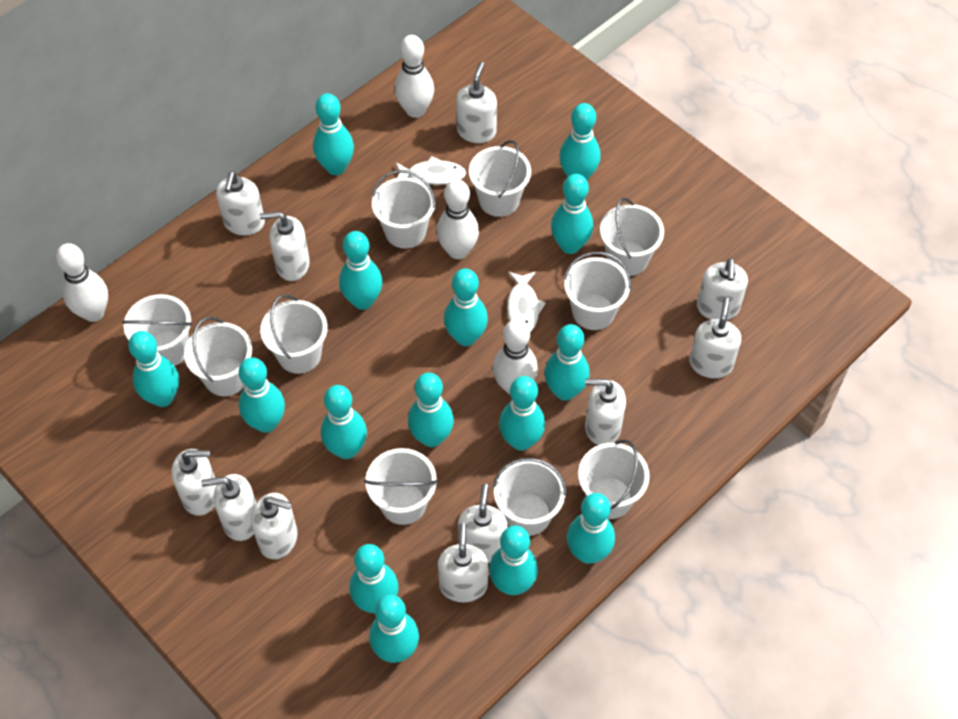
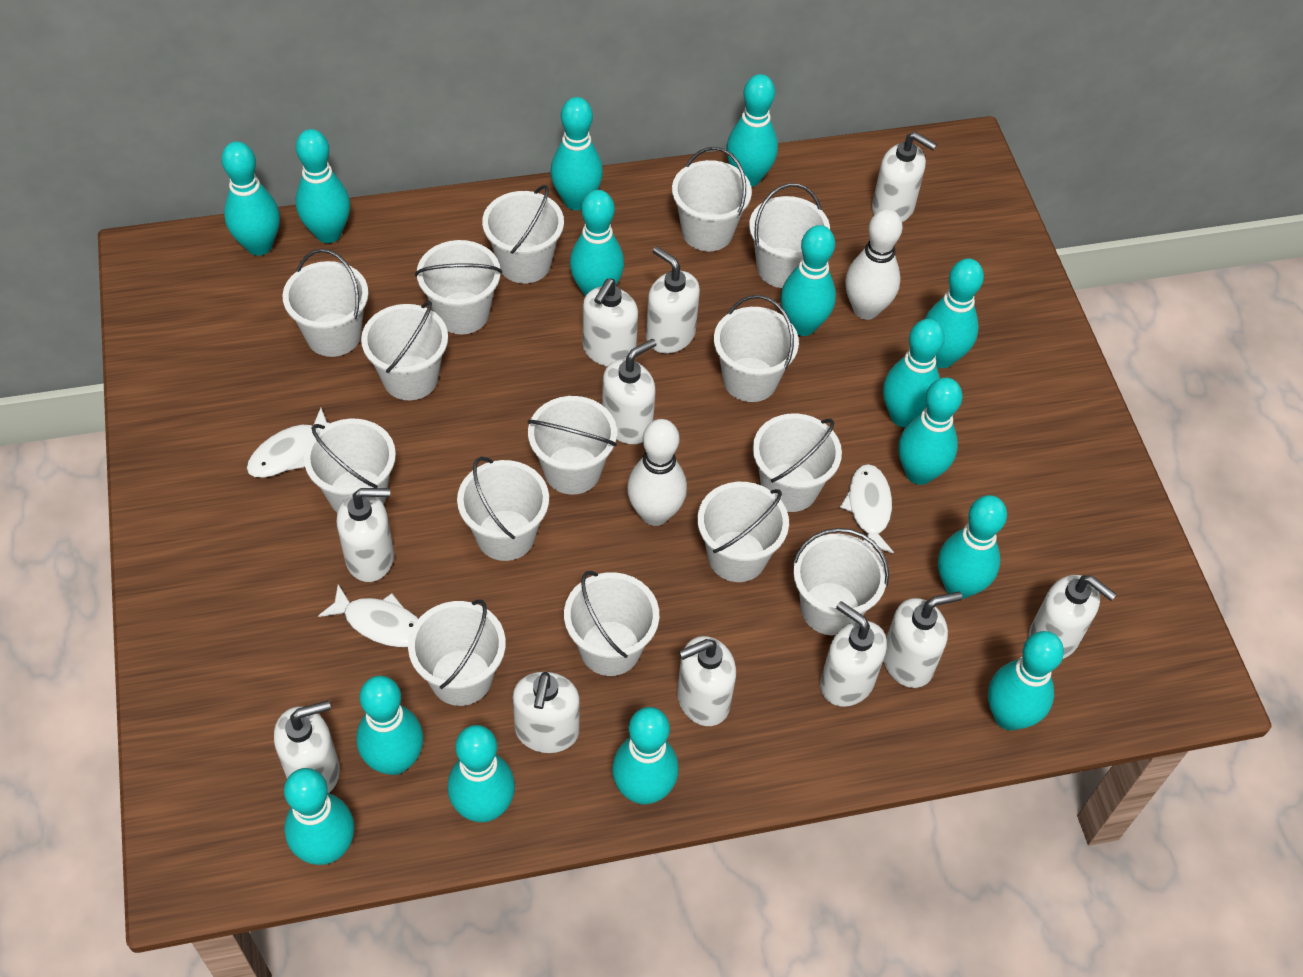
white bowling pin: [56,243,108,322] [395,35,434,118] [437,179,479,259] [493,319,538,394] = 4 -> [627,419,687,526] [845,209,903,320] = 2
white bucket: [122,294,192,366] [184,317,252,396] [260,295,328,374] [364,448,438,525] [372,170,436,249] [469,140,531,217] [493,458,567,536] [563,252,631,330] [578,440,650,519] [600,198,664,276] = 10 -> [283,249,369,357] [304,419,396,513] [361,301,448,400] [408,599,506,706] [415,240,502,334] [457,456,549,561] [482,185,564,283] [528,396,617,494] [564,571,659,676] [672,147,752,251] [697,482,789,582] [714,295,799,402] [749,183,830,288] [753,413,842,512] [793,528,889,635] = 15
white fish: [396,156,466,185] [507,271,546,332] = 2 -> [247,408,330,478] [318,584,418,647] [840,464,894,553] = 3

